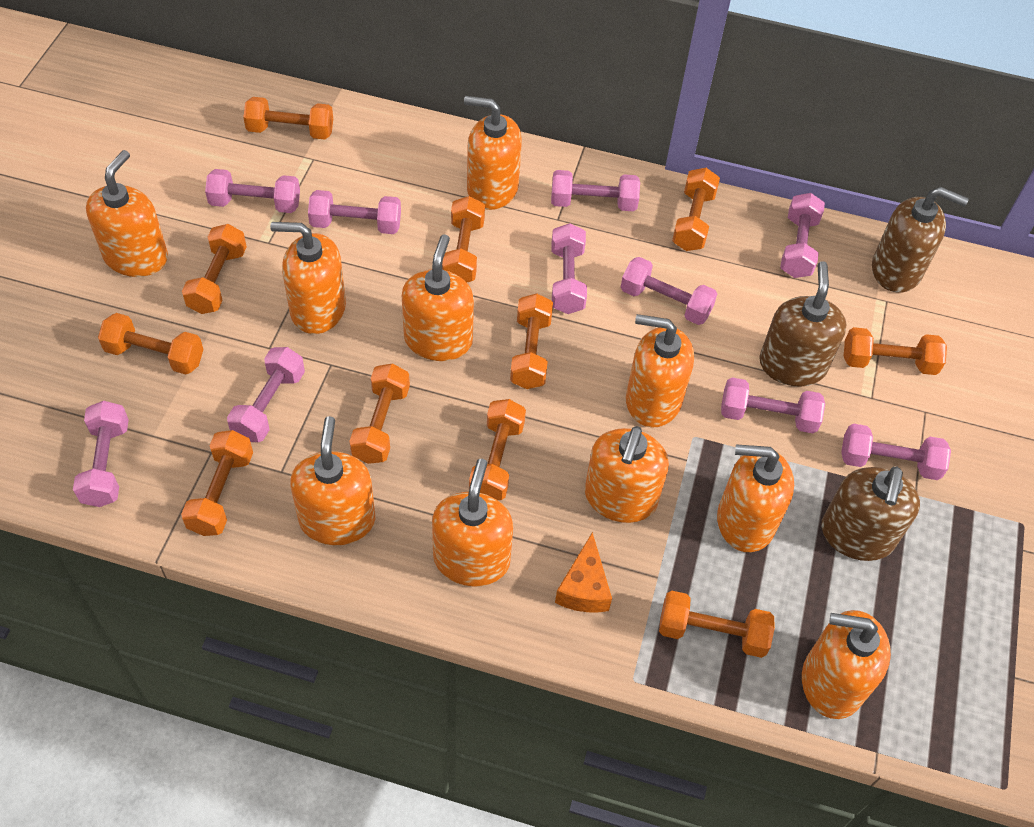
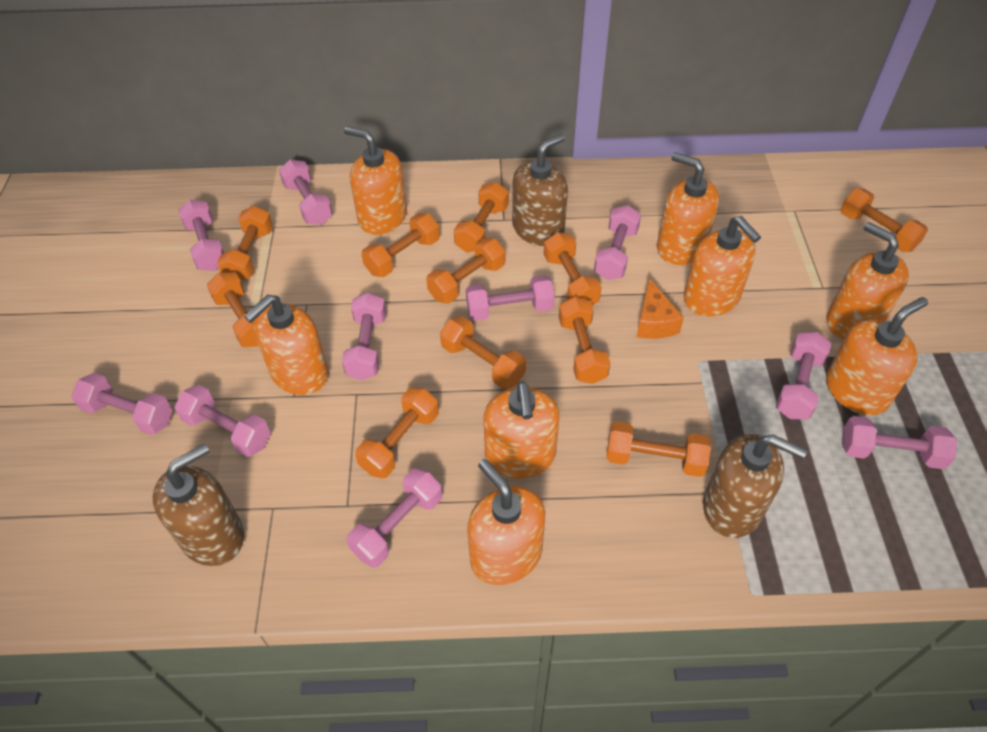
orange soap dispenser: [86,150,168,277] [270,222,346,334] [290,416,375,545] [402,234,474,361] [432,459,513,587] [464,96,522,210] [585,426,669,523] [626,314,694,428] [717,444,794,552] [802,610,891,719] = 10 -> [244,294,329,395] [344,126,407,235] [467,459,545,585] [484,382,559,479] [657,152,719,265] [684,216,761,316] [826,297,928,416] [827,222,909,339] = 8

